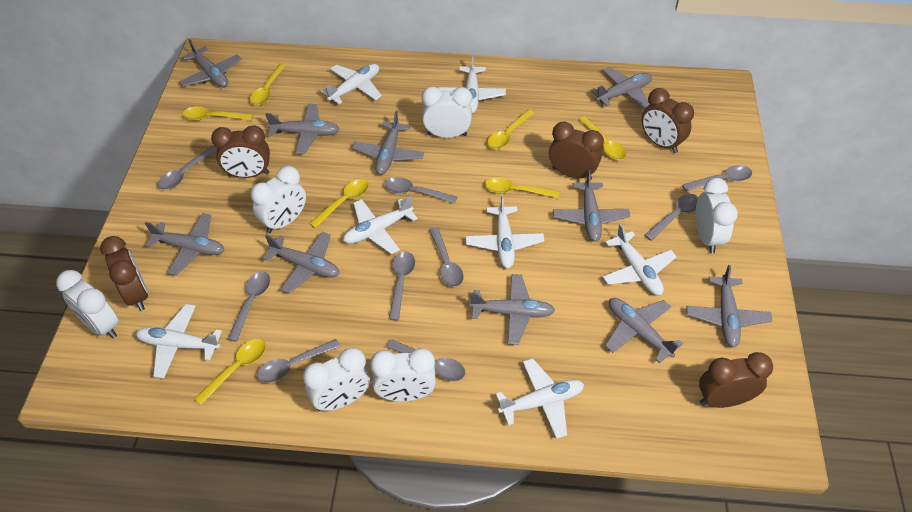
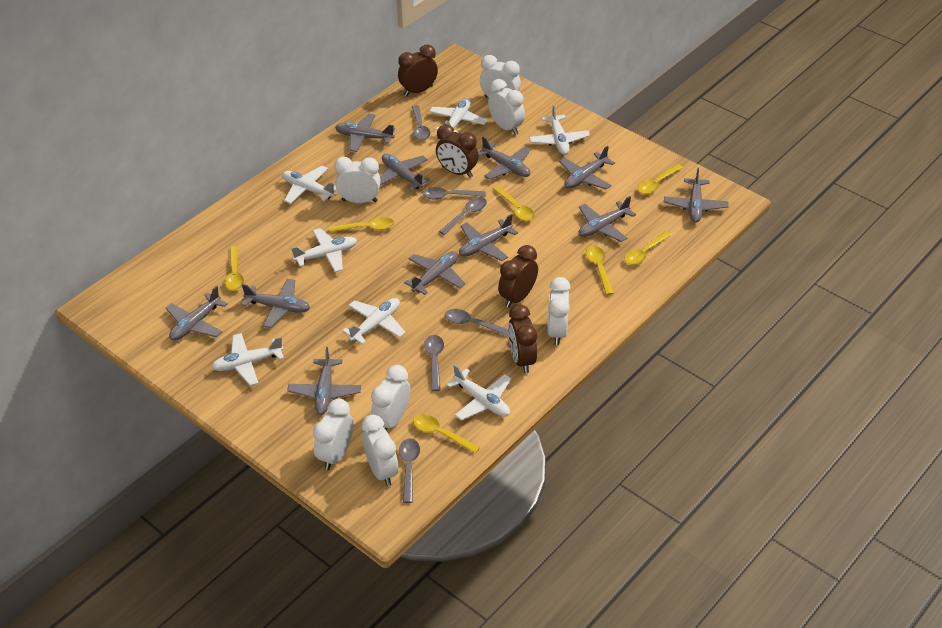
brown clock: [100,236,148,311] [211,125,270,178] [549,122,604,179] [641,88,694,153] [699,352,773,408] = 5 -> [398,45,438,96] [436,125,478,178] [498,245,538,308] [508,304,537,373] = 4
grey plane: [145,213,224,276] [179,39,242,88] [263,232,340,294] [265,104,340,154] [352,111,424,175] [469,274,555,345] [553,170,630,241] [591,67,652,110] [605,298,683,363] [686,265,772,347] = 10 -> [165,286,228,341] [242,279,310,328] [287,347,361,415] [335,113,395,152] [380,154,431,190] [404,251,465,295] [459,214,518,261] [478,137,531,180] [559,145,615,190] [579,196,636,242] [664,168,729,222] = 11
grey spoon: [158,146,217,190] [228,271,270,342] [257,339,341,383] [385,177,457,204] [386,339,465,381] [389,251,415,321] [429,227,464,287] [644,194,699,241] [682,165,752,192] = 9 -> [399,438,420,503] [412,105,430,141] [422,187,486,199] [424,335,444,391] [439,197,487,235] [445,309,509,337] = 6
white clock: [56,270,119,338] [250,166,306,233] [303,348,370,411] [370,348,436,402] [422,86,472,138] [695,178,738,253] = 6 -> [313,399,353,470] [334,157,381,203] [362,415,398,486] [371,365,410,431] [480,55,521,98] [488,79,525,135] [548,277,571,345] = 7

